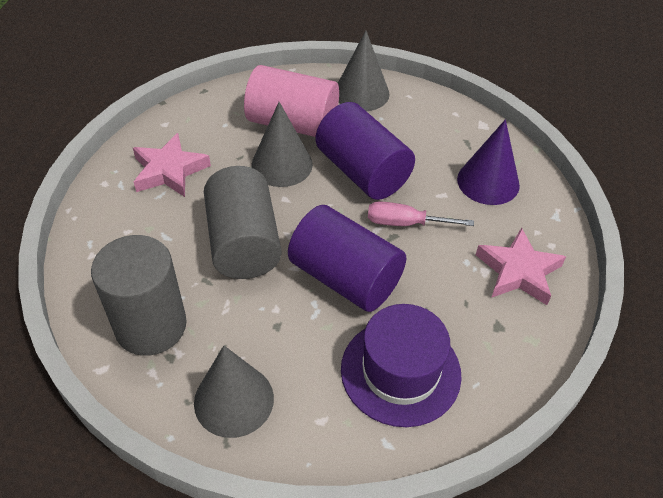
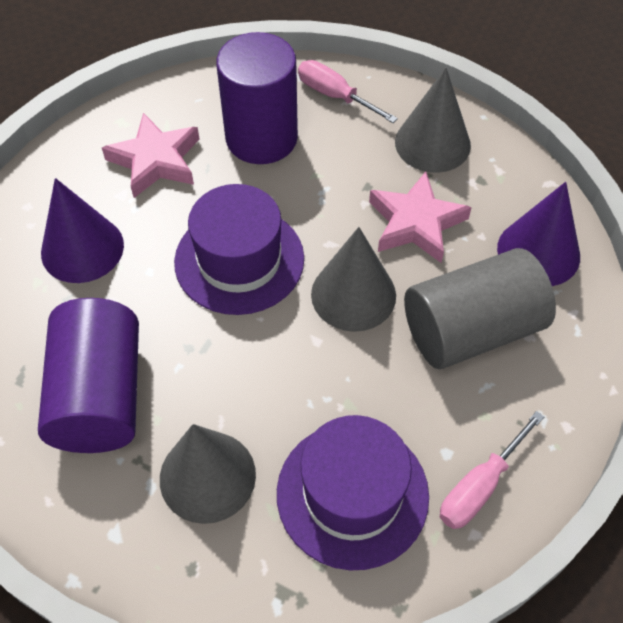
grey cylinder: [91,235,187,356] [204,166,282,279] = 2 -> [404,248,556,369] = 1
pink cylinder: [244,65,339,137] = 1 -> none = 0
pink screwdriver: [368,201,474,226] = 1 -> [298,60,398,123] [440,411,544,529] = 2
purple cone: [457,119,520,205] = 1 -> [41,178,124,283] [497,182,580,286] = 2
purple hat: [341,304,462,427] = 1 -> [174,184,304,315] [277,415,429,570] = 2

